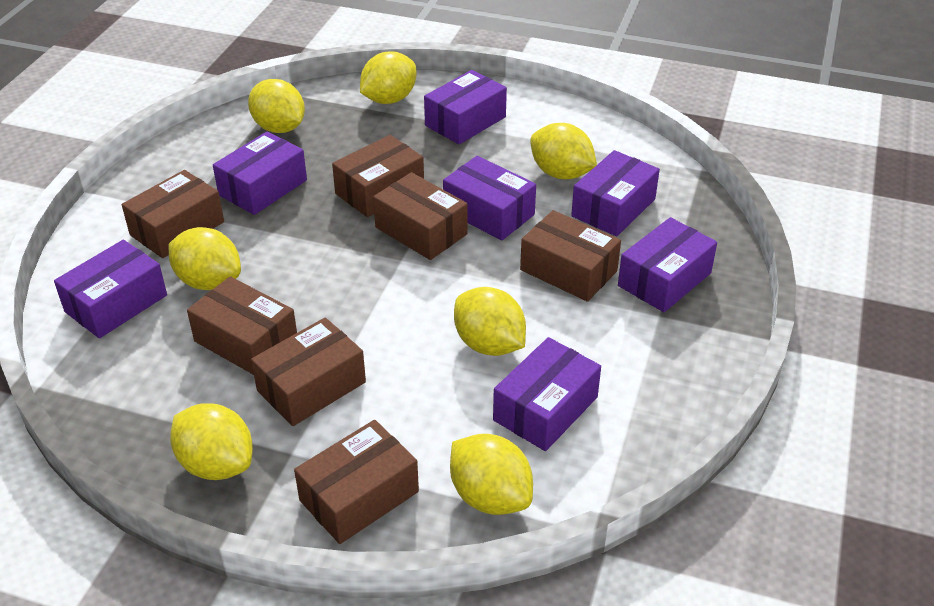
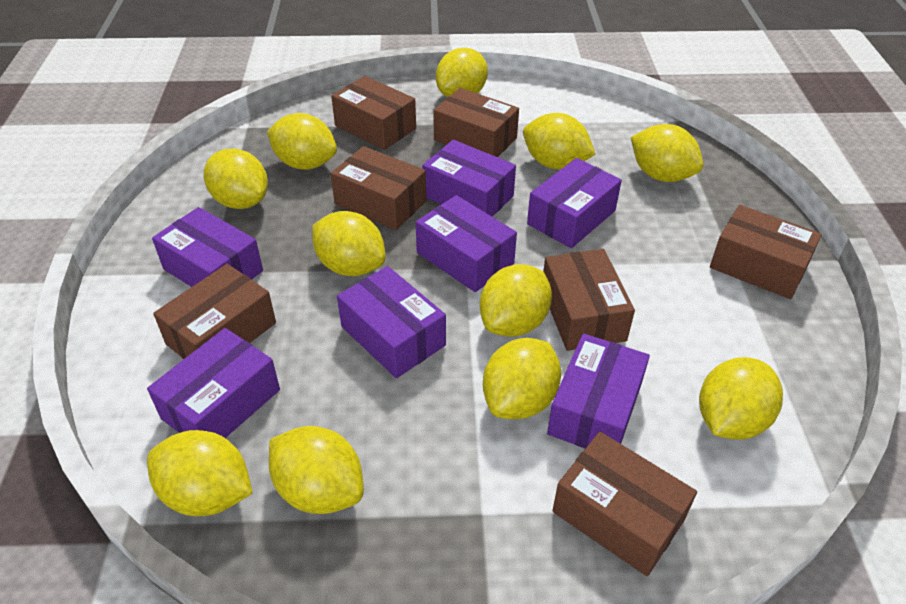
yellow lemon: [168,227,241,290] [170,403,253,480] [248,79,305,133] [360,51,416,104] [450,434,533,515] [454,287,526,356] [530,123,597,180] = 7 -> [147,430,253,516] [204,148,268,209] [267,113,337,170] [269,426,364,514] [312,211,385,276] [436,48,488,97] [480,264,552,337] [483,338,561,419] [523,113,596,170] [631,124,703,182] [699,357,783,440] = 11

